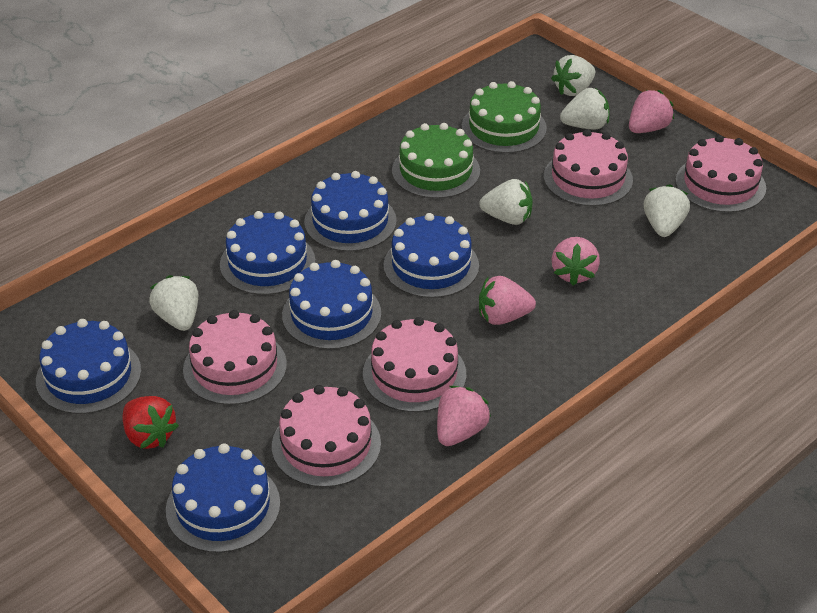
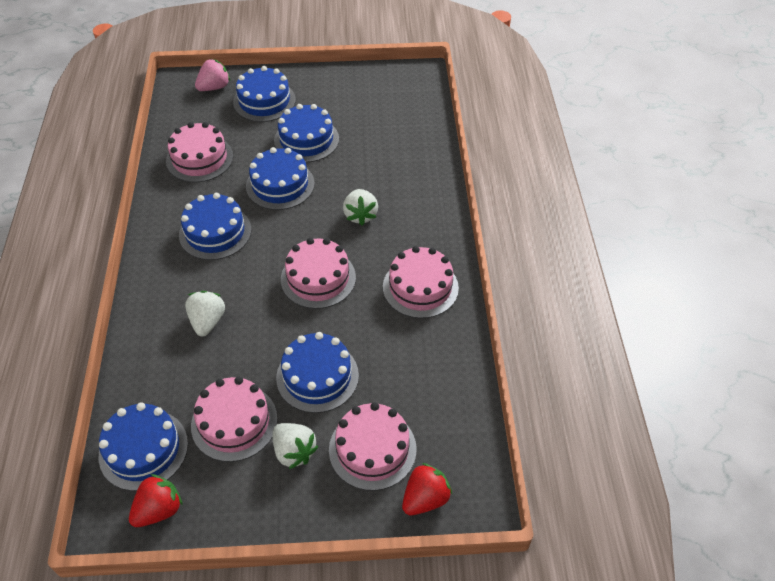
green cake: [392,123,480,199] [462,81,547,153] = 2 -> none = 0
pink strawberry: [437,386,491,446] [479,276,536,325] [552,237,600,286] [629,90,674,133] = 4 -> [195,59,230,91] = 1
red strawberry: [123,396,179,449] = 1 -> [129,474,183,527] [402,463,452,515] = 2
white strawberry: [149,275,198,331] [479,179,532,225] [551,55,595,96] [560,88,610,130] [644,184,690,237] = 5 -> [185,291,225,336] [272,423,319,469] [343,189,378,225] = 3

